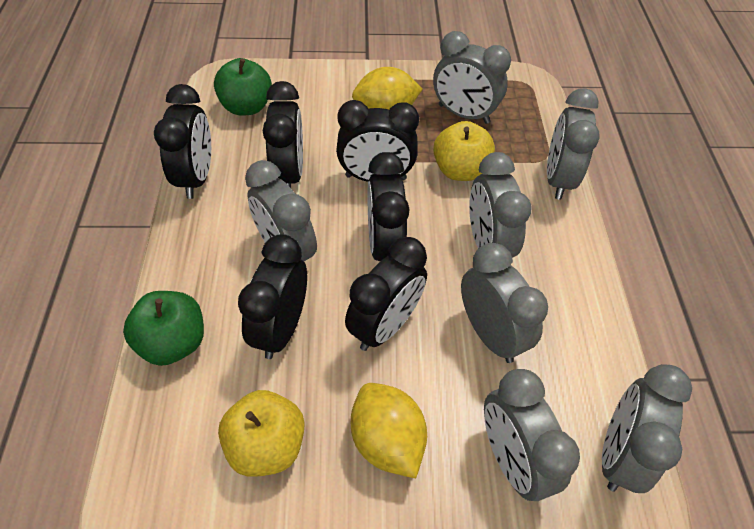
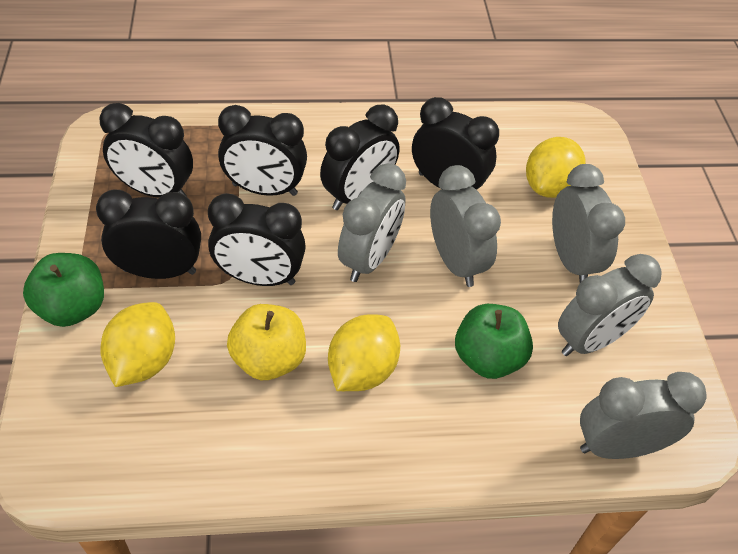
grey clock: [245,160,317,261] [433,31,511,124] [461,243,548,363] [469,152,532,258] [484,369,580,501] [547,88,600,200] [602,364,692,493] = 7 -> [338,163,406,282] [430,165,501,287] [552,164,625,283] [558,254,662,356] [580,372,707,459] = 5
yellow apple: [218,390,305,477] [433,121,495,181] = 2 -> [227,304,306,380] = 1
yellow lemon: [351,383,427,478] [352,67,423,109] = 2 -> [100,302,175,387] [328,314,400,391] [526,137,586,198] = 3

